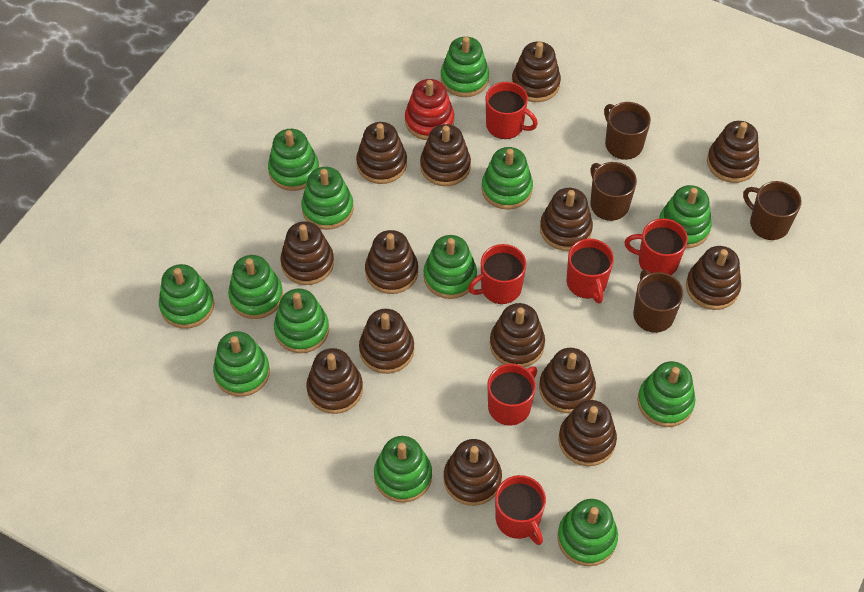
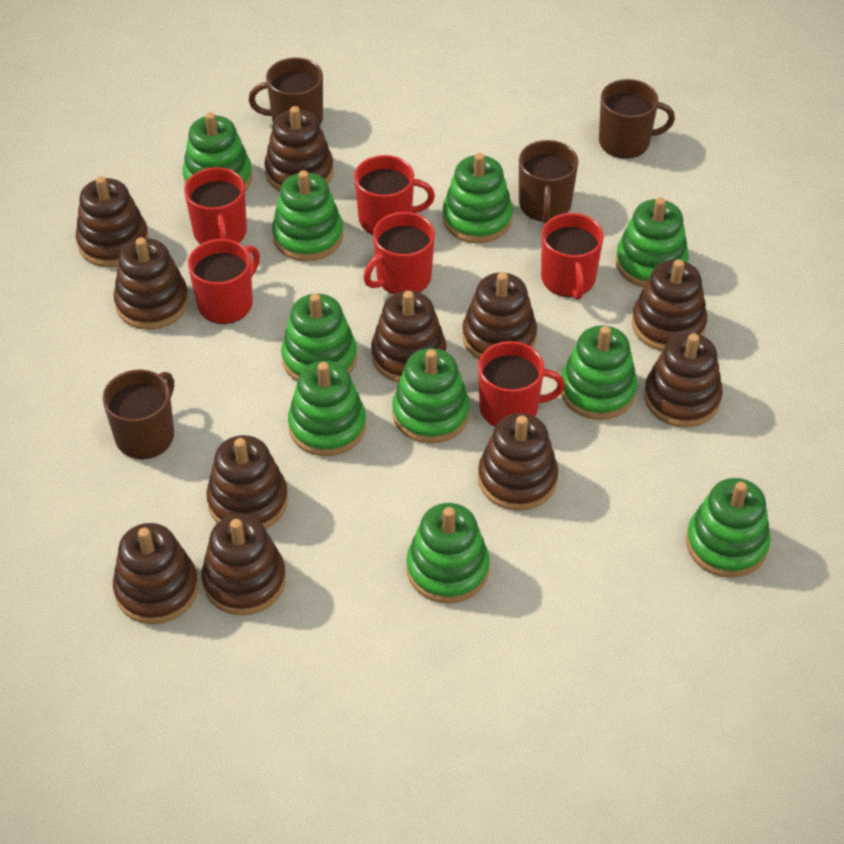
brown stacking toy: [280,221,334,285] [306,348,363,414] [356,122,407,184] [359,309,414,374] [365,230,418,294] [420,124,471,186] [444,439,502,506] [490,303,545,367] [512,42,561,102] [539,348,596,413] [540,188,593,251] [558,400,617,466] [686,246,741,310] [707,121,759,183] = 14 -> [76,176,149,267] [113,523,199,624] [114,237,189,330] [201,514,286,615] [206,435,288,529] [264,106,334,192] [371,291,447,383] [462,272,537,360] [478,413,558,511] [632,259,707,351] [644,333,723,427] = 11
green stacking toy: [159,264,214,329] [213,331,270,397] [228,255,283,319] [268,129,319,191] [274,288,329,353] [301,167,354,230] [374,436,432,503] [424,235,477,299] [441,37,489,97] [481,147,533,210] [557,499,618,566] [637,361,696,427] [659,185,712,248] = 13 -> [183,112,253,191] [272,170,343,261] [281,293,357,381] [288,361,366,456] [392,348,470,444] [407,503,490,603] [442,153,513,243] [561,325,638,420] [616,198,689,288] [686,478,771,578] = 10
red stacking toy: [405,79,454,140] = 1 -> none = 0

